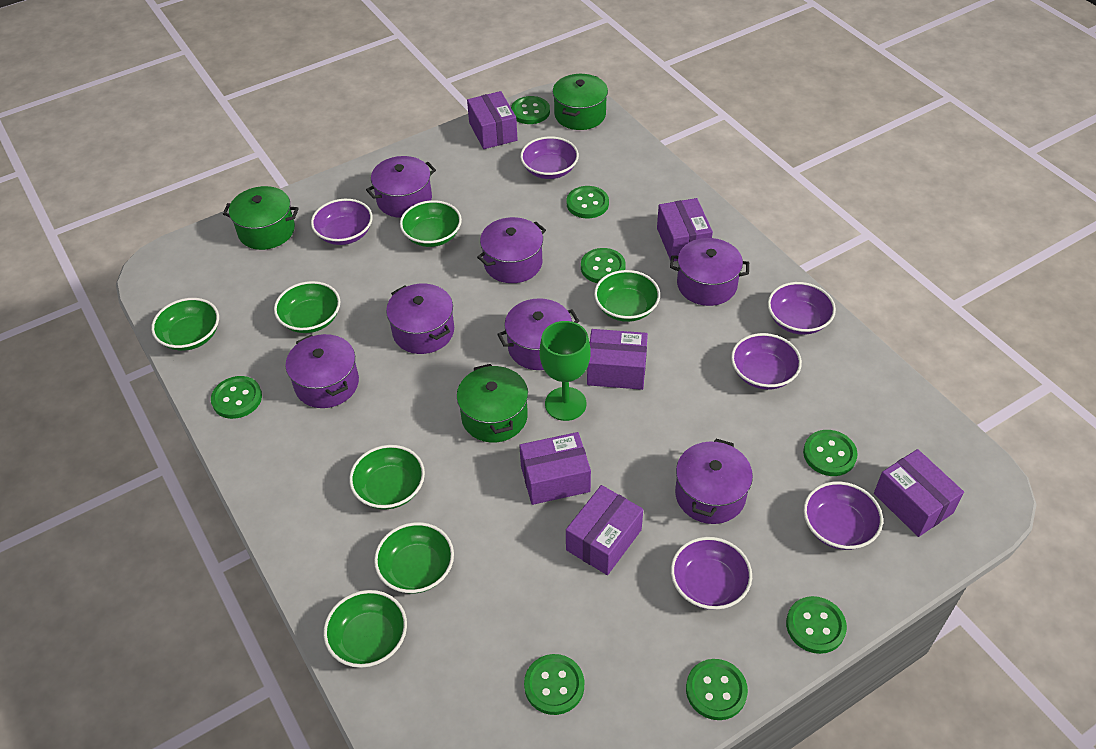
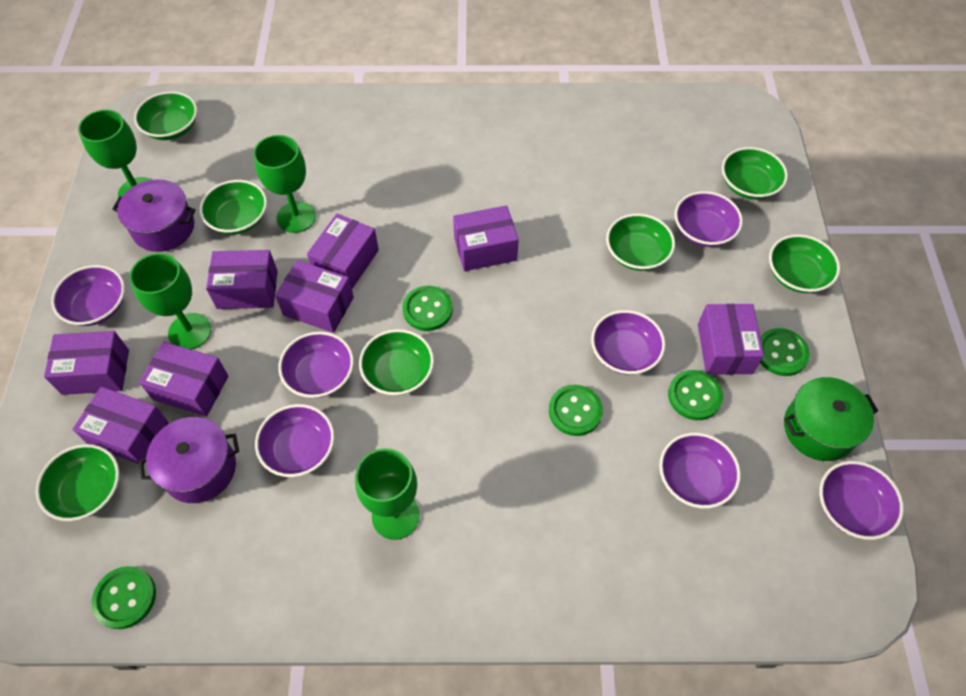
green button: [211,376,262,419] [511,96,550,124] [524,654,584,715] [567,186,609,219] [581,248,626,283] [686,659,748,720] [786,596,847,654] [803,430,858,476] = 8 -> [91,566,156,629] [403,286,453,331] [549,385,603,436] [668,370,723,420] [760,328,810,376] = 5
green goblet: [540,321,591,421] = 1 -> [78,110,151,197] [129,253,211,349] [253,135,316,233] [355,448,420,540] = 4
green pot: [223,186,299,250] [457,364,528,443] [553,74,608,130] = 3 -> [784,377,878,461] = 1
purple bowl: [311,199,373,245] [520,136,579,179] [671,537,752,610] [731,333,802,390] [768,282,836,335] [804,481,883,550] = 6 -> [51,265,125,326] [255,404,334,477] [278,331,354,398] [591,310,665,375] [659,433,741,508] [675,191,743,247] [819,461,904,540] = 7
purple box: [467,91,518,149] [519,432,591,505] [566,485,643,575] [587,329,648,390] [657,198,713,261] [874,449,964,537] = 6 -> [44,331,129,395] [72,387,169,464] [139,342,228,416] [206,250,278,309] [275,260,354,333] [307,214,379,289] [453,205,519,271] [698,304,764,375] = 8
purple pot: [286,334,359,408] [366,156,436,218] [386,284,454,354] [477,217,546,283] [497,298,579,370] [670,238,749,306] [675,439,753,524] = 7 -> [112,179,195,252] [139,417,239,503] = 2

